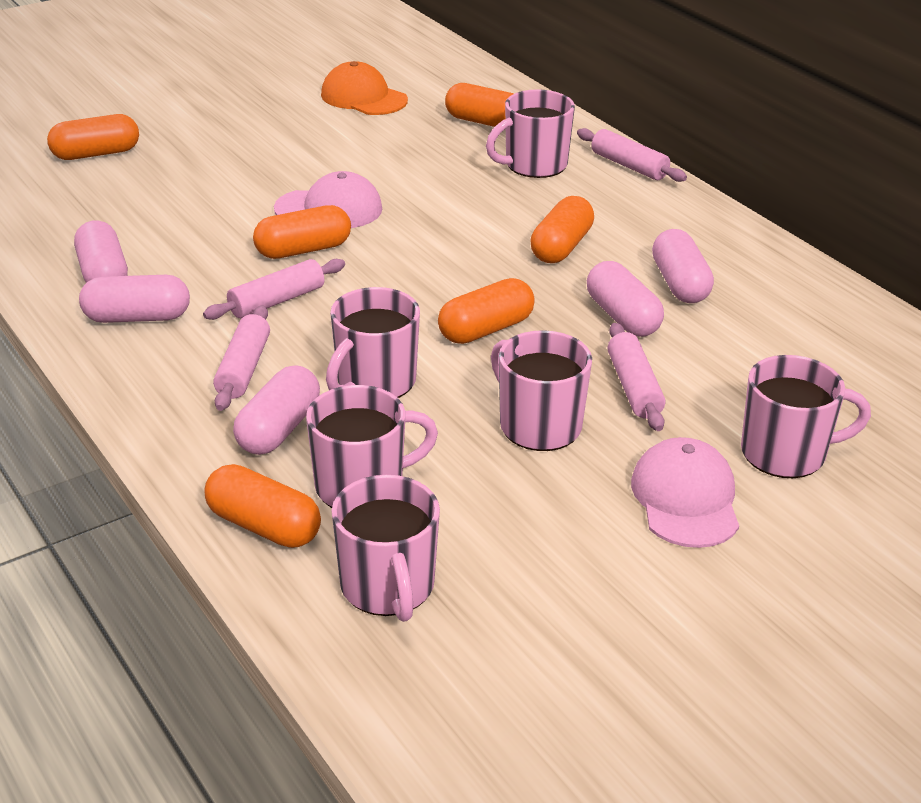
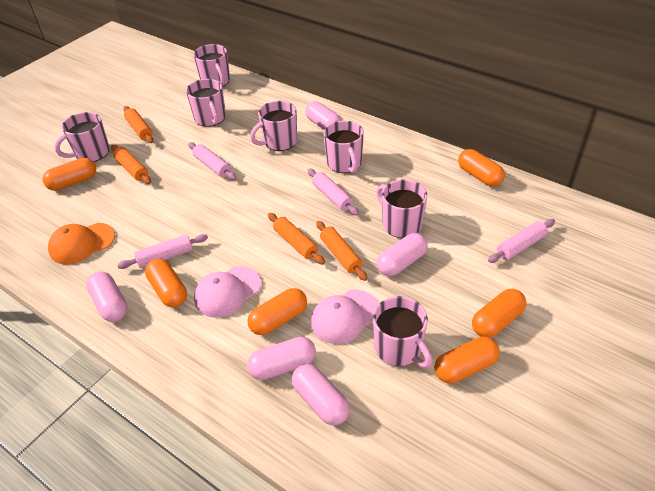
orange rolling pin: none = 0 -> [111,145,151,184] [123,106,153,143] [268,213,325,265] [316,221,367,281] = 4
pink mug: [306,385,438,508] [326,287,420,398] [331,475,440,622] [486,89,575,178] [491,330,592,451] [741,355,871,478] = 6 -> [54,112,110,162] [186,79,226,127] [193,44,230,87] [250,101,297,151] [324,121,364,173] [373,296,432,368] [376,179,427,238] = 7

